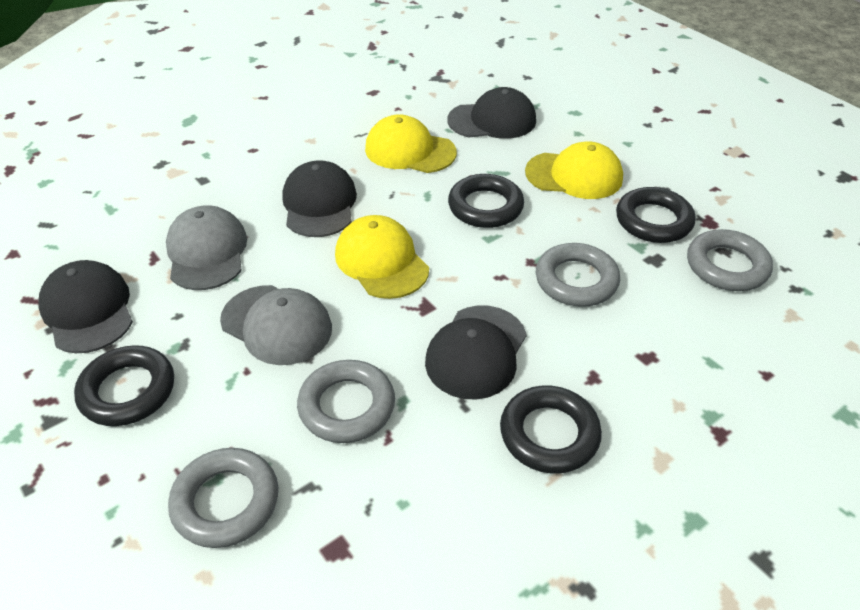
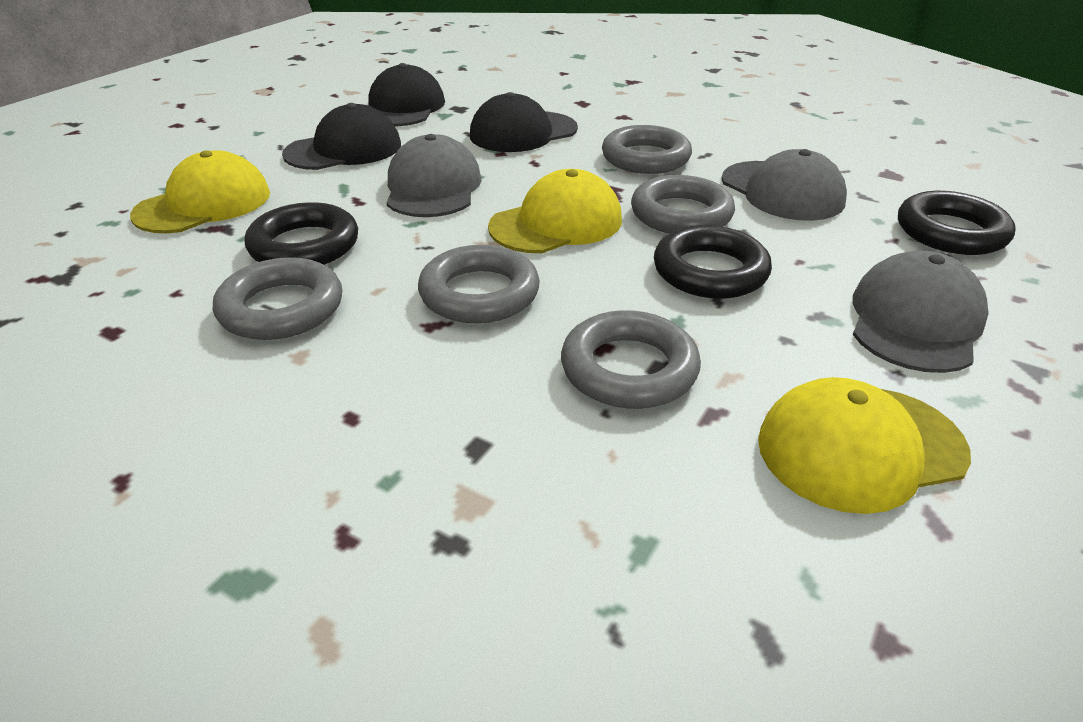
black cap: [38,260,133,353] [282,160,357,237] [425,305,527,400] [447,87,536,139] = 4 -> [282,103,401,170] [368,63,445,126] [470,92,578,152] = 3
black ring: [74,345,174,426] [448,174,524,228] [500,386,602,473] [616,187,696,243] = 4 -> [245,202,358,265] [654,225,772,299] [898,191,1016,255] = 3
grey cap: [166,205,247,290] [220,285,332,365] = 2 -> [386,134,482,217] [722,149,847,221] [853,251,989,373] = 3
grey ring: [168,448,278,548] [297,360,395,443] [536,243,620,307] [687,229,773,291] = 4 -> [213,257,342,340] [418,245,540,323] [561,310,701,409] [602,125,692,174] [631,175,735,234] = 5

